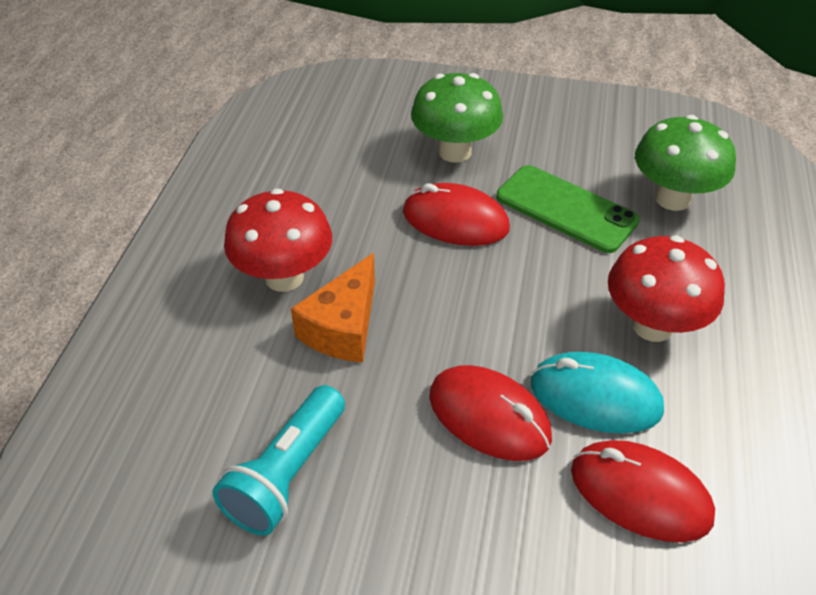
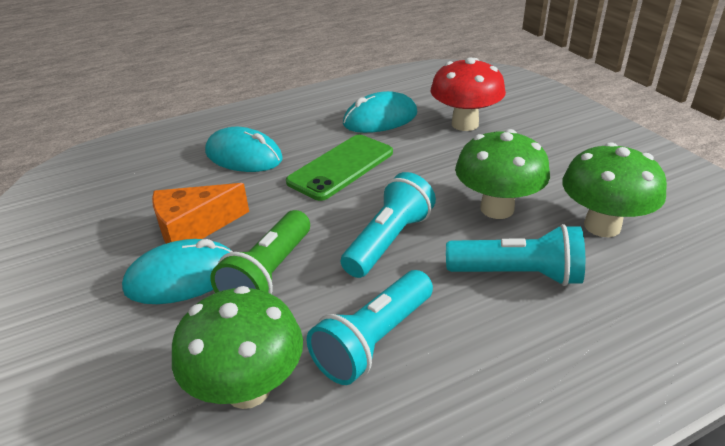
green flashlight: none = 0 -> [210,210,310,294] = 1
green mushroom: [411,73,503,163] [635,115,736,211] = 2 -> [172,286,303,409] [455,129,550,219] [562,142,667,237] = 3
red mouse: [403,183,510,246] [429,365,552,461] [571,440,715,542] = 3 -> none = 0
red mushroom: [224,188,332,292] [608,236,725,342] = 2 -> [431,57,506,131] = 1
turquoise flashlight: [213,385,345,536] = 1 -> [307,270,433,385] [341,172,436,278] [446,224,585,286] = 3
turquoise mouse: [531,352,664,434] = 1 -> [122,239,233,304] [205,127,282,172] [343,91,417,133] = 3

